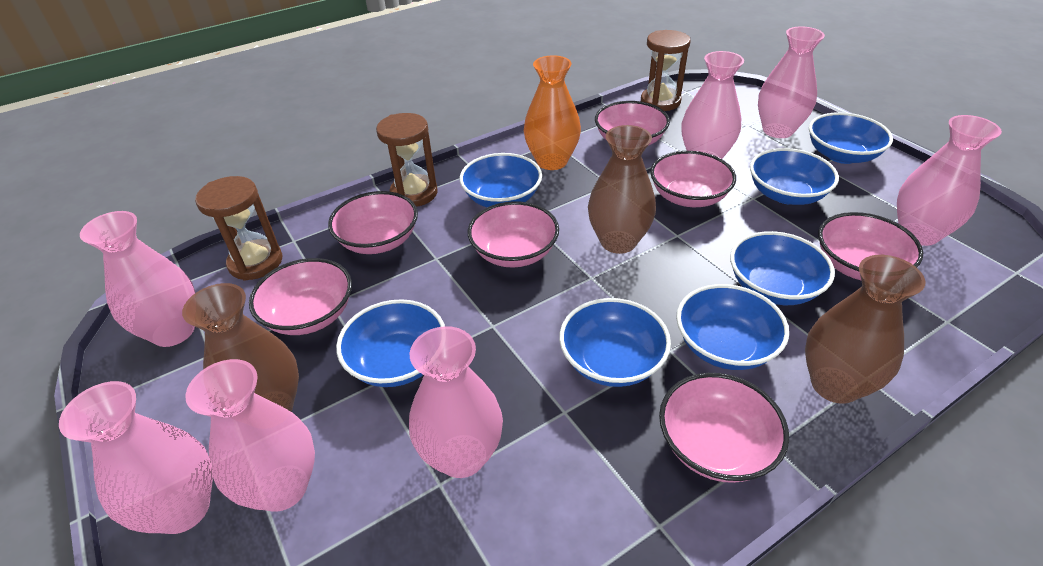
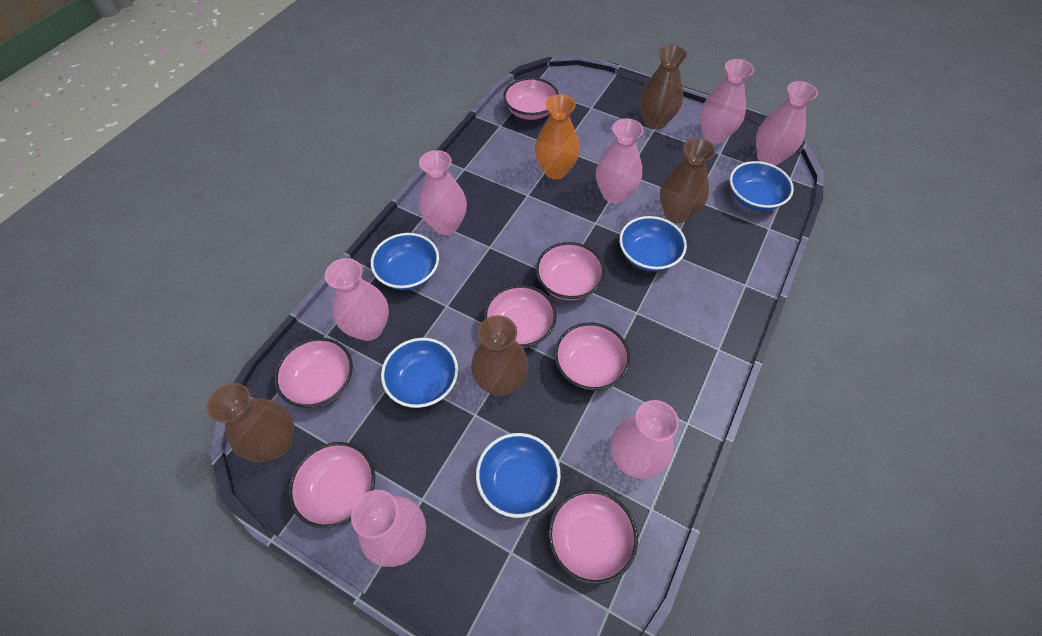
blue bowl: [336,299,445,387] [460,153,542,207] [559,298,671,387] [676,284,789,370] [730,231,835,305] [750,148,839,205] [809,112,893,164] = 7 -> [371,233,439,290] [381,338,458,408] [476,433,561,518] [619,216,687,272] [730,161,794,211] = 5
brown hourglass: [195,176,283,281] [376,113,438,207] [641,30,690,111] = 3 -> none = 0
brown vase: [182,283,299,412] [588,125,656,254] [805,255,926,404] = 3 -> [207,383,294,462] [471,315,529,396] [640,45,687,129] [660,138,716,223] = 4

